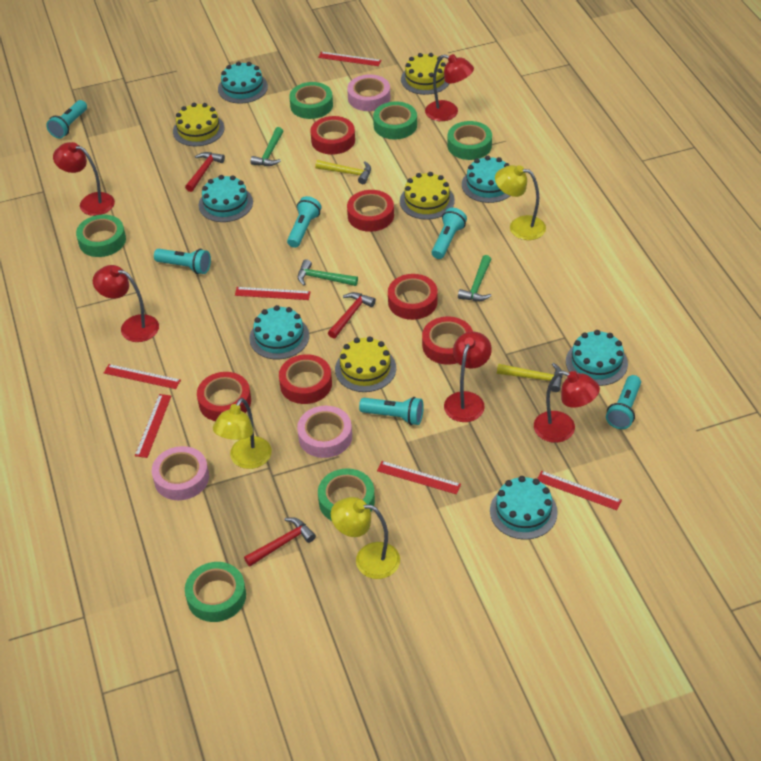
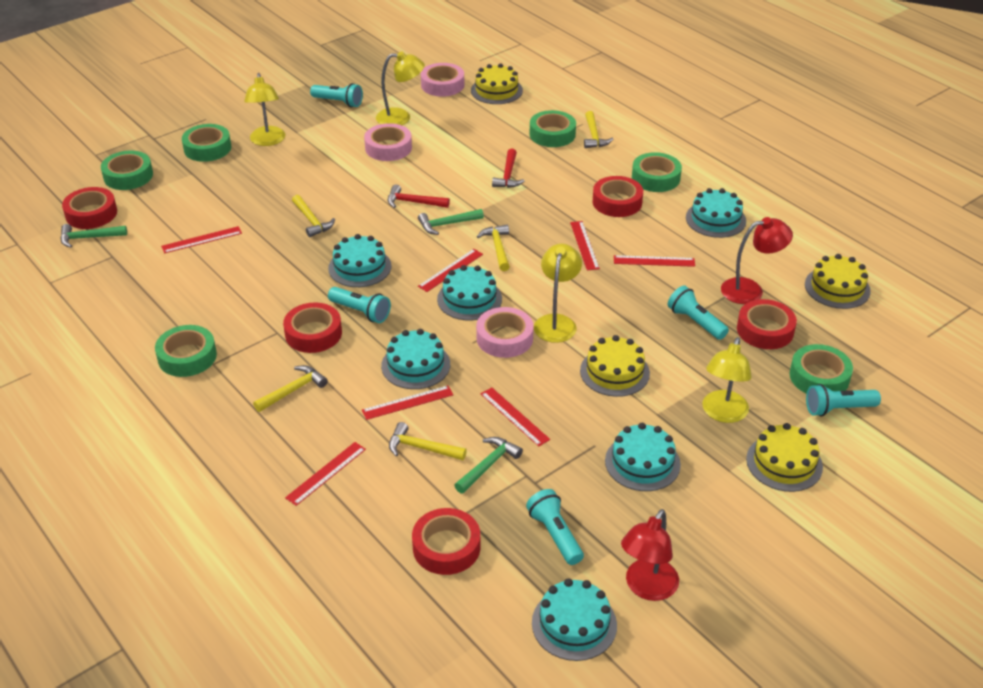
red hammer: [185,152,225,192] [244,517,316,567] [328,292,376,339] = 3 -> [387,184,450,208] [492,149,524,188] = 2
red lamp: [53,142,115,216] [93,265,159,342] [425,54,474,121] [444,331,492,422] [534,370,600,443] = 5 -> [621,509,679,601] [721,217,793,304] = 2
red ruler: [104,364,181,389] [135,394,171,458] [235,287,311,300] [318,52,382,66] [377,461,461,495] [537,471,622,510] = 6 -> [161,226,242,253] [285,442,366,506] [362,386,453,420] [418,249,483,292] [481,387,550,447] [570,221,600,270] [614,255,695,267] = 7
red tape: [197,372,251,421] [279,354,332,404] [310,116,355,155] [347,190,394,232] [388,274,438,320] [422,317,473,365] = 6 -> [62,187,117,229] [283,302,342,353] [412,508,480,575] [592,176,643,217] [737,299,797,349] = 5
turquoise flashlight: [46,100,87,139] [154,249,211,274] [287,196,321,248] [359,397,424,425] [431,208,467,259] [606,375,641,429] = 6 -> [310,83,363,108] [328,287,391,323] [526,489,584,565] [668,285,729,340] [806,384,881,416] = 5
yellow hammer: [315,160,371,184] [497,363,563,392] = 2 -> [253,365,328,412] [292,195,335,237] [389,422,467,460] [477,225,510,271] [584,111,613,148] = 5
yellow lamp: [213,398,272,469] [331,497,400,579] [495,165,546,240] = 3 -> [244,73,285,146] [376,51,425,125] [534,244,582,343] [702,337,752,423] = 4

